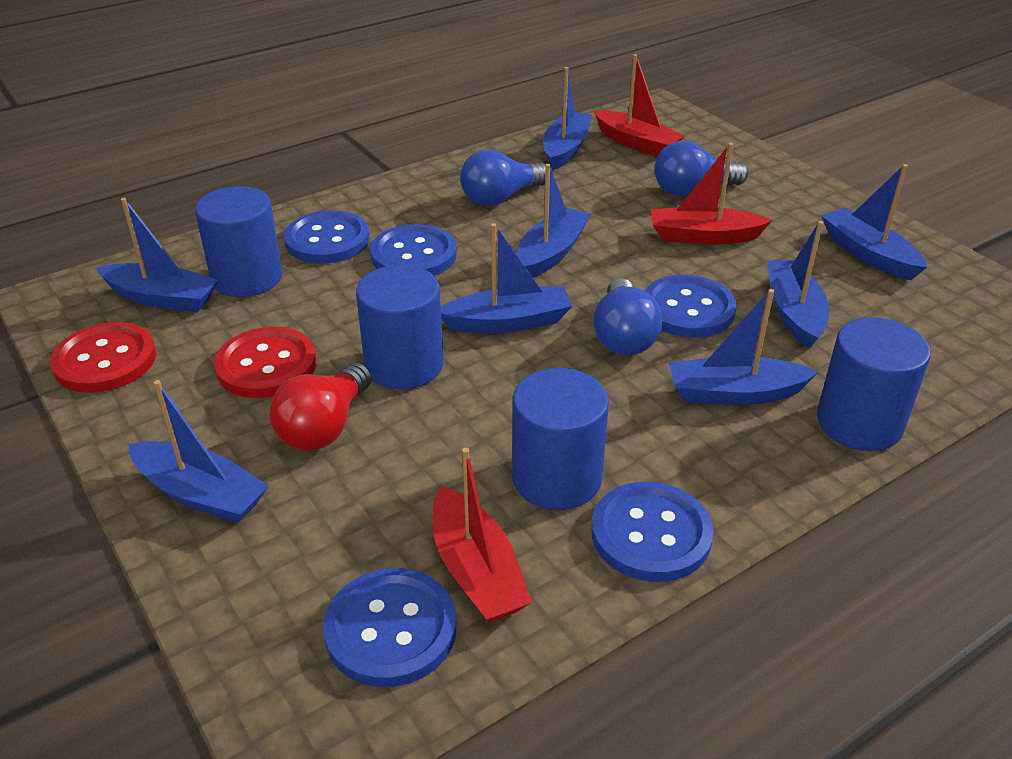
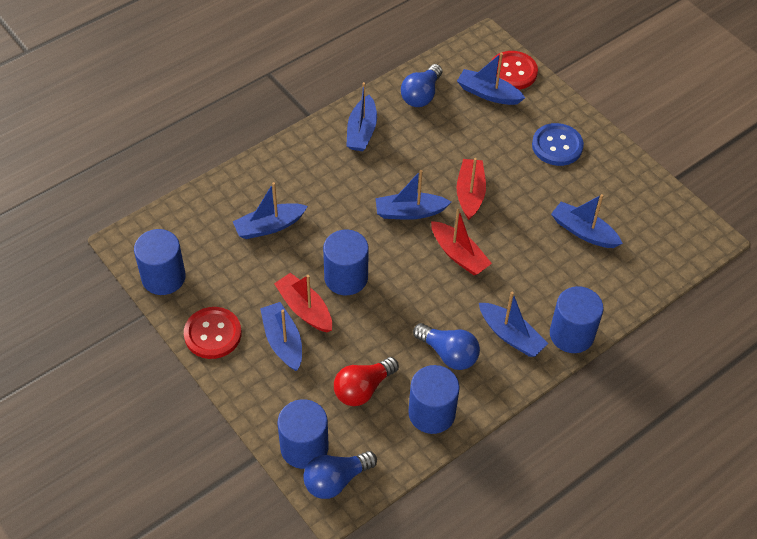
blue boat: [96,198,219,312] [129,380,269,523] [441,223,572,333] [516,164,591,278] [543,67,592,170] [669,289,818,405] [767,221,829,349] [821,164,927,280] = 8 -> [232,182,308,239] [260,302,302,371] [346,82,377,151] [376,170,451,220] [457,53,525,105] [479,291,548,357] [551,194,623,248] = 7
blue button: [284,210,370,264] [323,568,457,687] [370,224,457,276] [591,482,713,582] [645,275,736,338] = 5 -> [532,123,584,166] = 1
blue cylinder: [195,186,283,297] [356,265,444,389] [512,368,609,510] [817,317,931,451] = 4 -> [134,229,186,295] [278,399,329,469] [323,230,369,295] [408,365,460,434] [550,286,604,353] = 5

